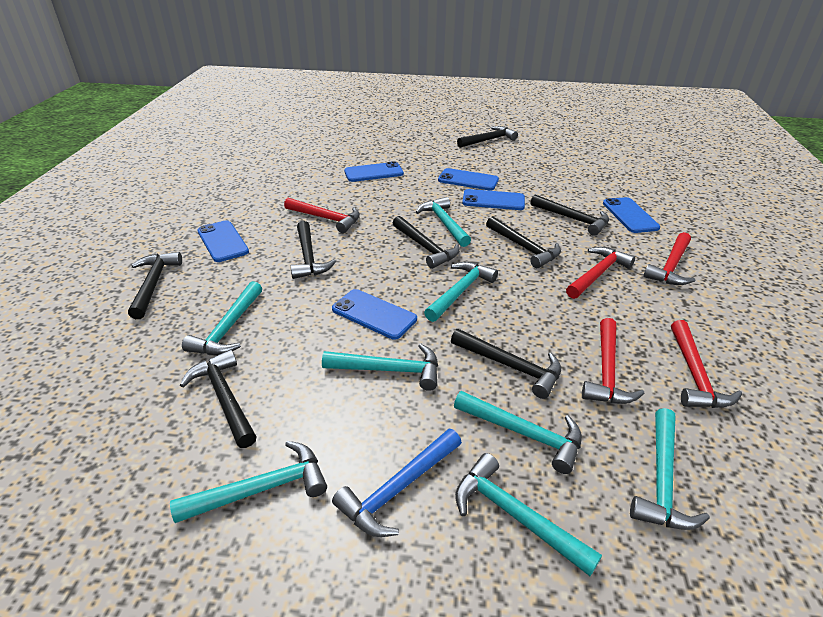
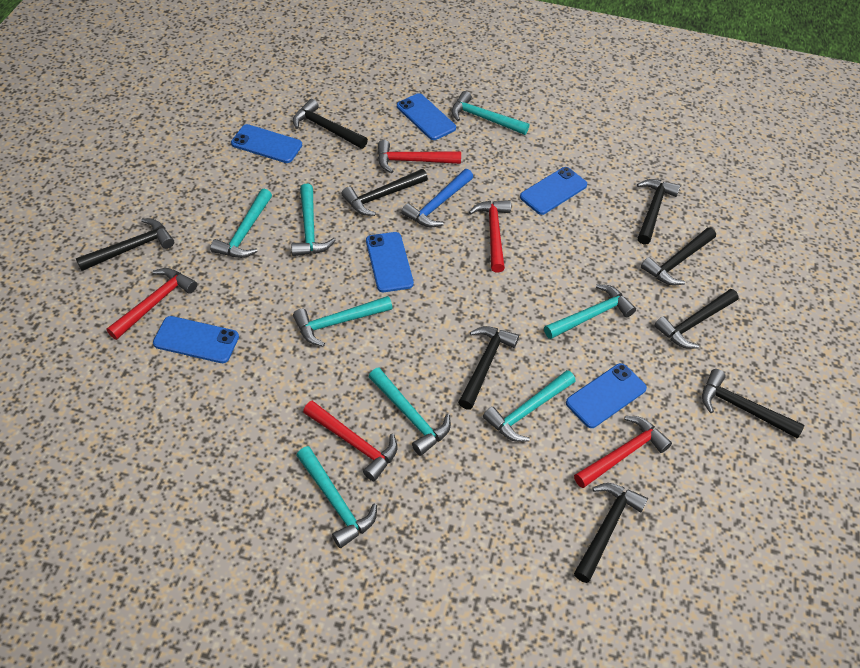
black hammer: [128,252,182,319] [180,350,257,448] [290,221,336,279] [393,216,460,269] [451,329,561,399] [457,126,518,148] [486,216,561,268] [530,195,609,236] = 8 -> [76,218,174,271] [293,99,368,149] [342,169,428,216] [458,326,519,409] [574,483,648,583] [637,179,680,245] [641,227,716,285] [654,289,739,349] [702,369,804,438] = 9

